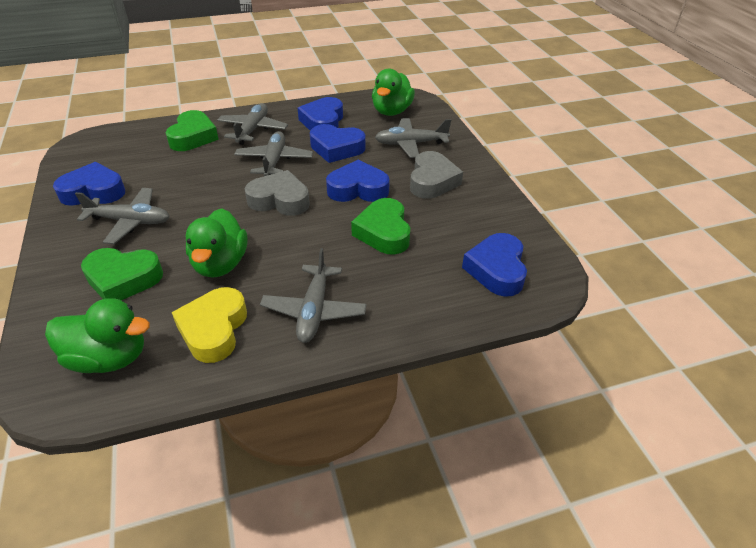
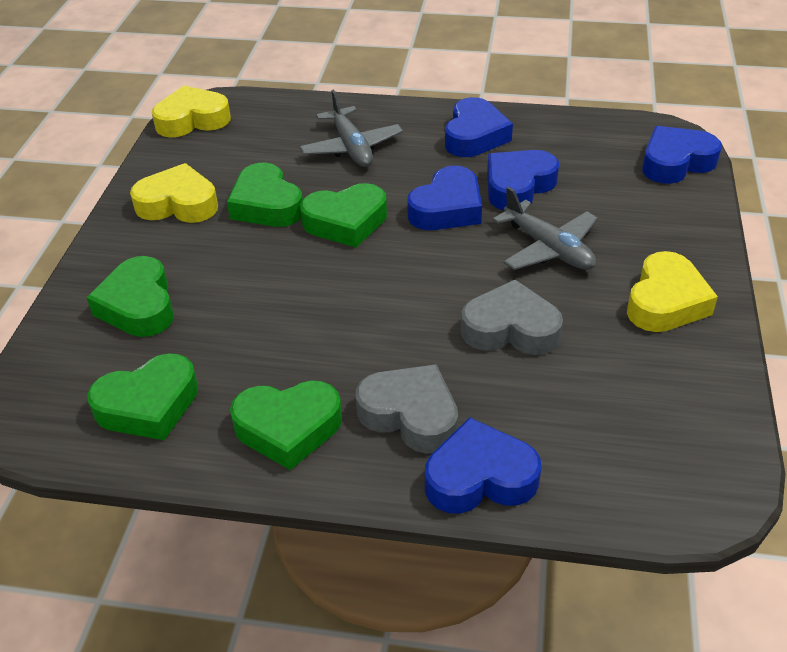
green duck: [45,298,150,373] [186,208,248,278] [372,68,415,116] = 3 -> none = 0
green heart: [81,248,163,300] [166,110,219,151] [351,198,410,255] = 3 -> [87,256,174,337] [87,353,198,440] [227,163,303,227] [230,381,342,470] [300,183,387,247] = 5
grey plane: [75,188,170,244] [217,103,288,145] [234,131,313,176] [260,248,367,343] [375,118,451,158] = 5 -> [299,90,403,167] [492,187,598,270] = 2
yellow heart: [172,287,247,363] = 1 -> [130,163,218,223] [152,86,231,138] [627,251,718,332] = 3

